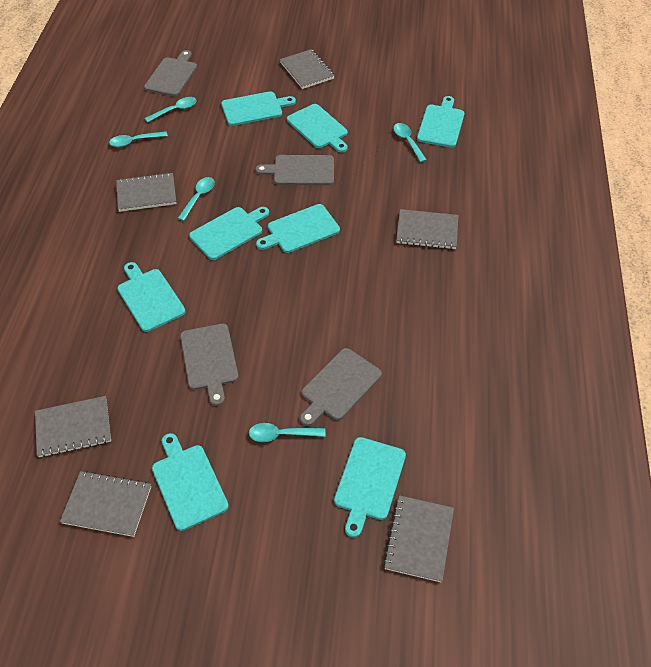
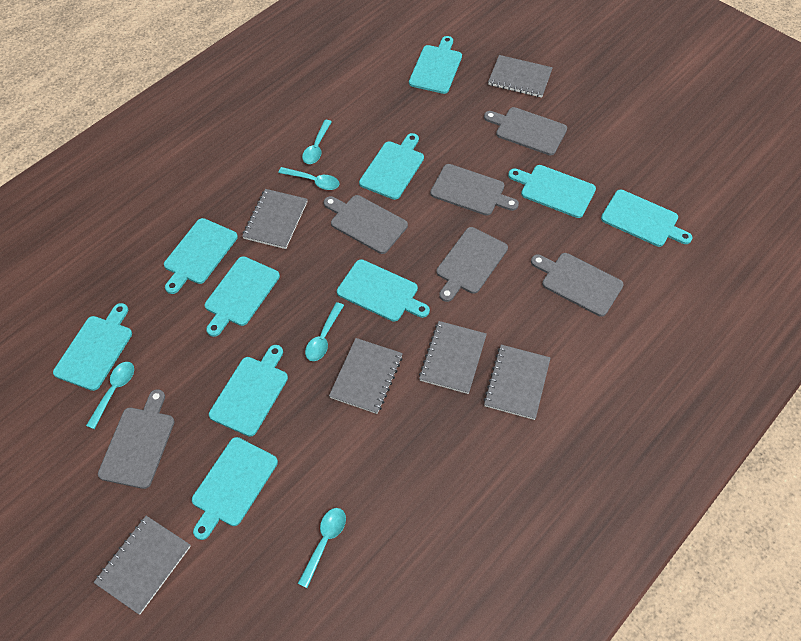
grey cutting board: [144,50,197,96] [180,324,238,406] [255,155,334,185] [300,348,382,426] = 4 -> [98,389,175,489] [324,195,408,254] [430,164,519,216] [436,227,508,302] [484,107,567,155] [531,253,624,317] = 6
turquoise cutting board: [117,262,185,332] [152,433,229,531] [189,207,269,260] [221,91,296,126] [256,204,340,253] [287,104,348,153] [334,437,406,538] [417,96,464,148] = 8 -> [53,303,132,391] [164,218,238,294] [192,437,278,540] [205,256,280,337] [209,345,288,437] [337,259,430,322] [359,133,424,200] [409,36,462,94] [508,165,596,218] [601,190,693,247] = 10

